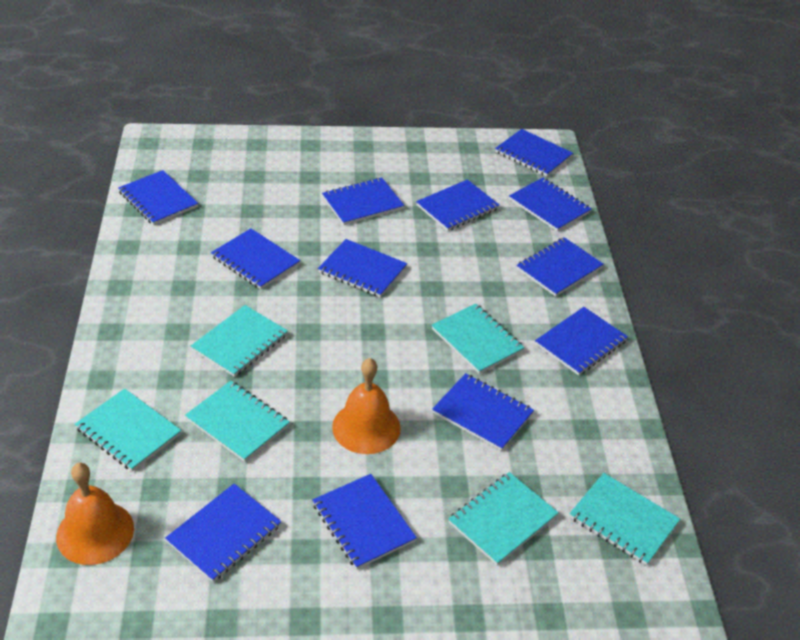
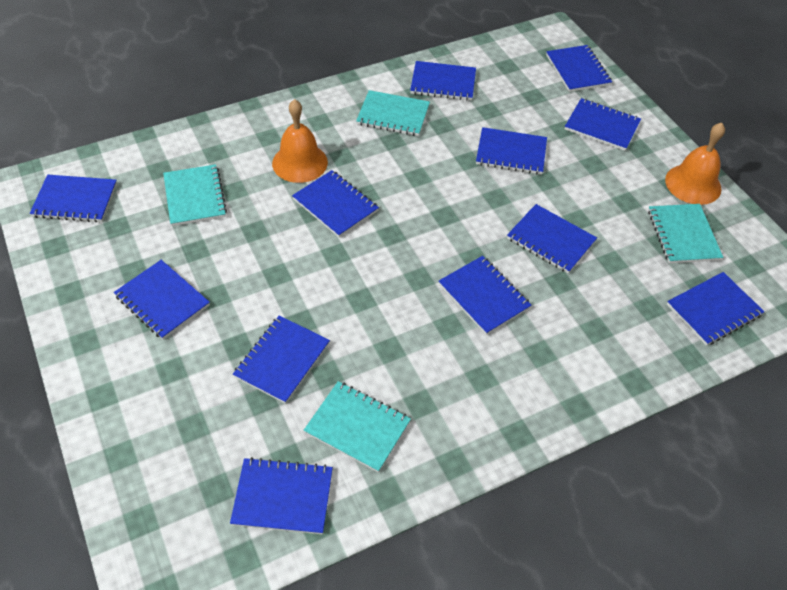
turquoise notebook: [75,388,181,472] [185,381,290,462] [191,305,288,377] [432,304,525,374] [448,472,559,565] [569,473,680,565] = 6 -> [163,164,227,226] [304,381,411,472] [356,90,430,136] [648,204,723,263] = 4

